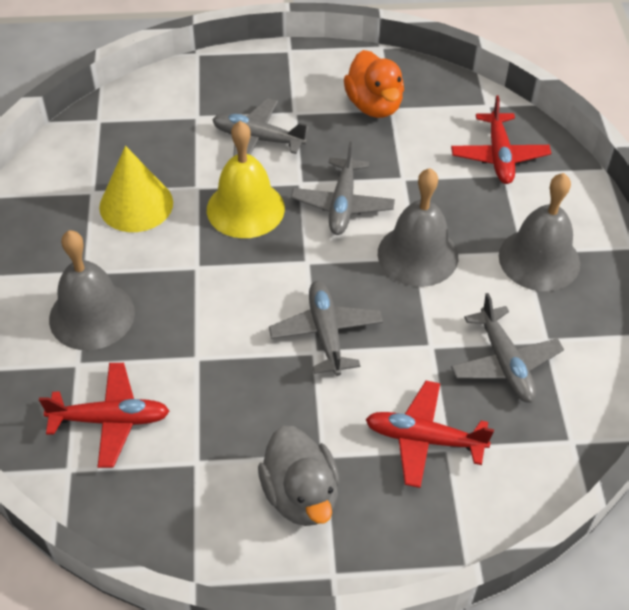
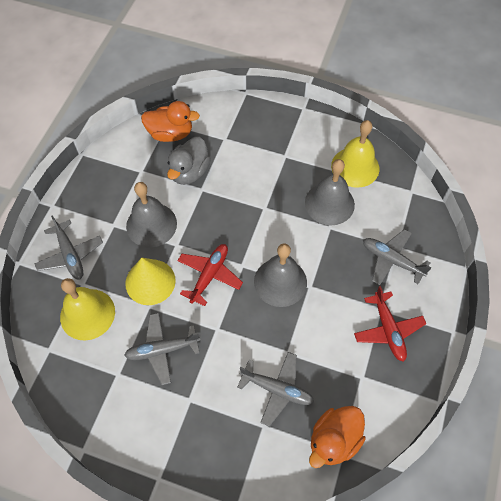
orange duck: [344,50,404,118] = 1 -> [141,101,200,142] [309,406,366,468] = 2
red plane: [39,363,169,468] [366,381,494,488] [451,96,551,184] = 3 -> [177,244,243,306] [354,286,426,362] = 2
yellow bell: [207,121,285,238] = 1 -> [60,278,115,340] [331,120,379,188] = 2

